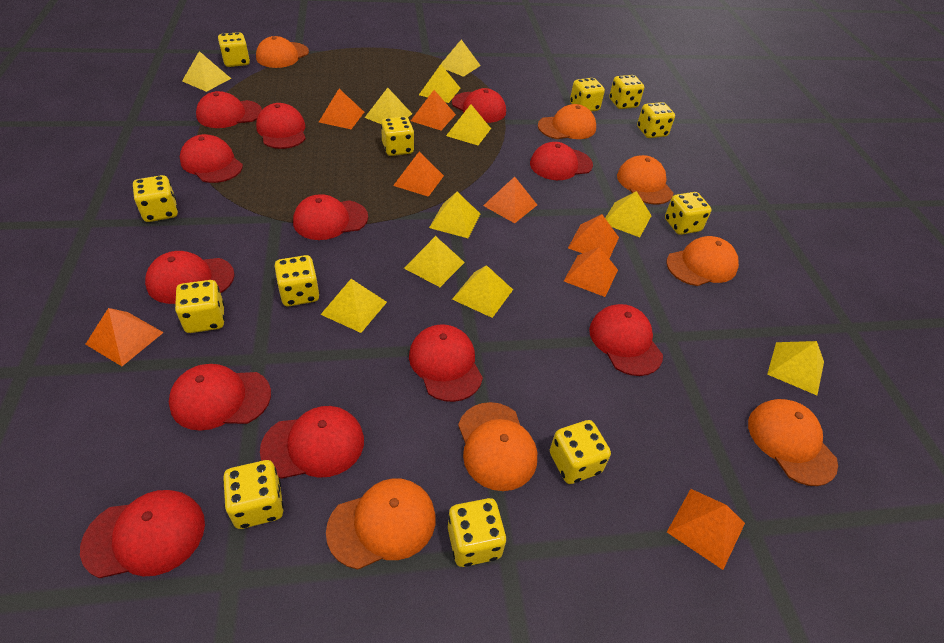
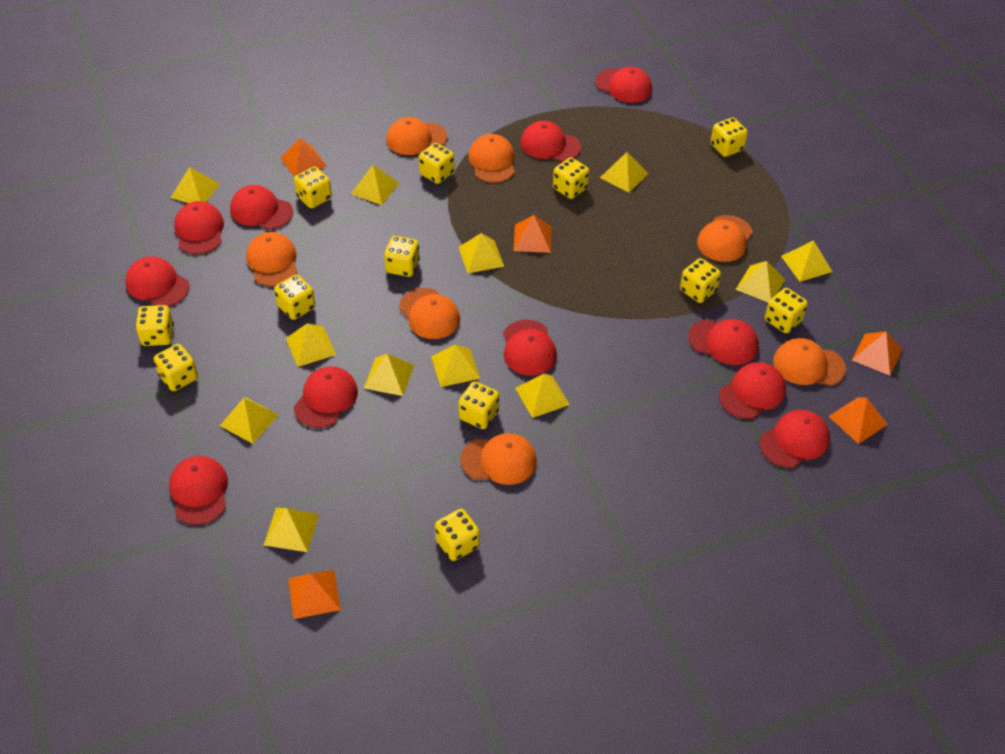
orange pyramid: [85,308,164,366] [319,89,364,129] [393,152,444,197] [411,90,456,130] [483,177,537,223] [564,247,618,297] [568,214,619,258] [667,489,745,570] = 8 -> [280,138,327,177] [288,570,341,619] [513,215,552,253] [828,397,888,444] [852,332,903,376] = 5
red cap: [80,490,205,578] [145,251,235,304] [169,364,271,431] [180,134,243,183] [196,91,262,128] [256,103,306,149] [260,406,364,479] [293,194,368,240] [409,324,483,402] [452,88,506,123] [530,142,593,180] [589,304,663,376] = 12 -> [125,256,190,306] [169,456,228,525] [174,201,224,254] [230,185,293,230] [294,366,358,428] [503,320,557,376] [520,121,581,162] [595,67,652,103] [688,319,759,365] [719,362,786,419] [759,410,830,468] = 11
yellow pyramid: [182,51,231,92] [321,279,387,333] [365,88,412,124] [404,236,465,287] [419,64,461,103] [429,192,480,238] [439,39,481,77] [446,104,491,145] [452,265,513,318] [605,191,652,237] [767,341,824,395] = 11 -> [170,167,220,203] [220,397,279,444] [264,508,319,552] [286,323,336,367] [351,165,399,205] [364,354,414,396] [431,345,480,387] [458,233,504,273] [515,374,570,418] [600,152,649,193] [736,261,785,303] [781,240,833,282] = 12

